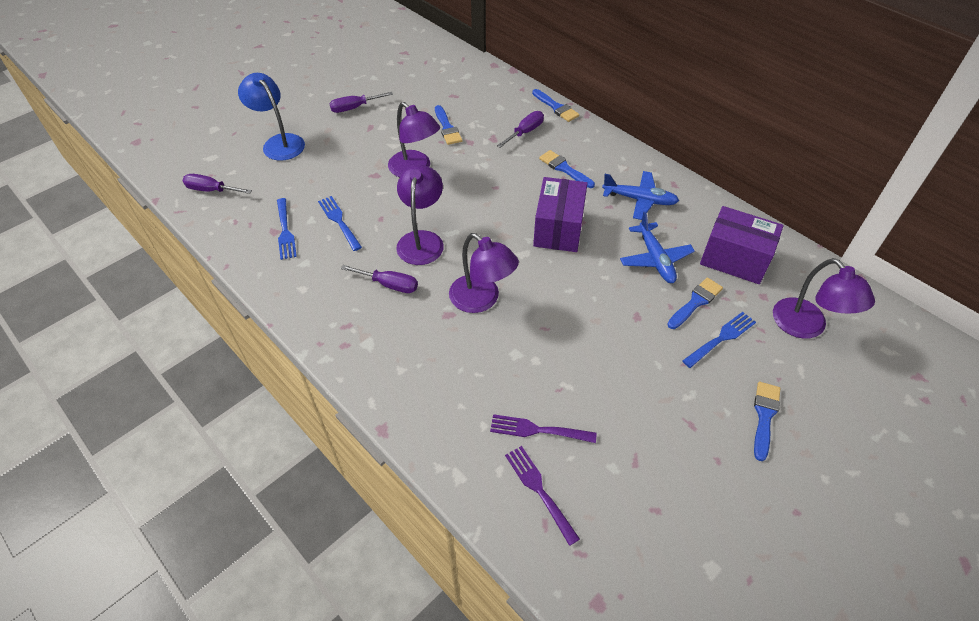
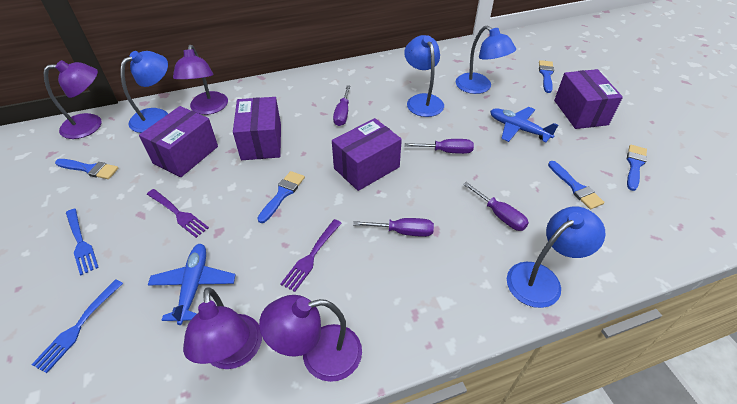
blue fork: [277,198,297,260] [318,196,362,251] [683,312,756,368] = 3 -> [31,279,123,373] [66,209,99,275] = 2
blue lamp: [238,73,305,161] = 1 -> [120,51,168,133] [404,35,444,117] [456,25,516,94] [507,206,605,308] = 4
purple box: [533,177,587,252] [700,206,784,284] = 2 -> [139,106,218,177] [233,97,281,160] [332,118,402,191] [554,69,623,129] = 4

